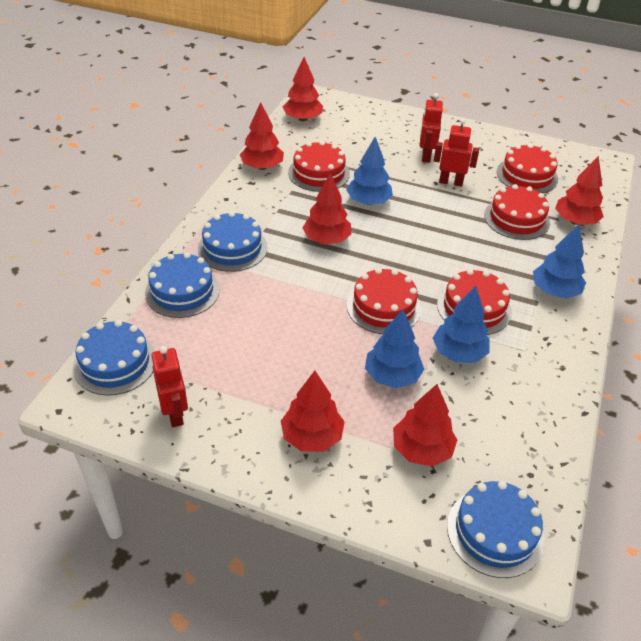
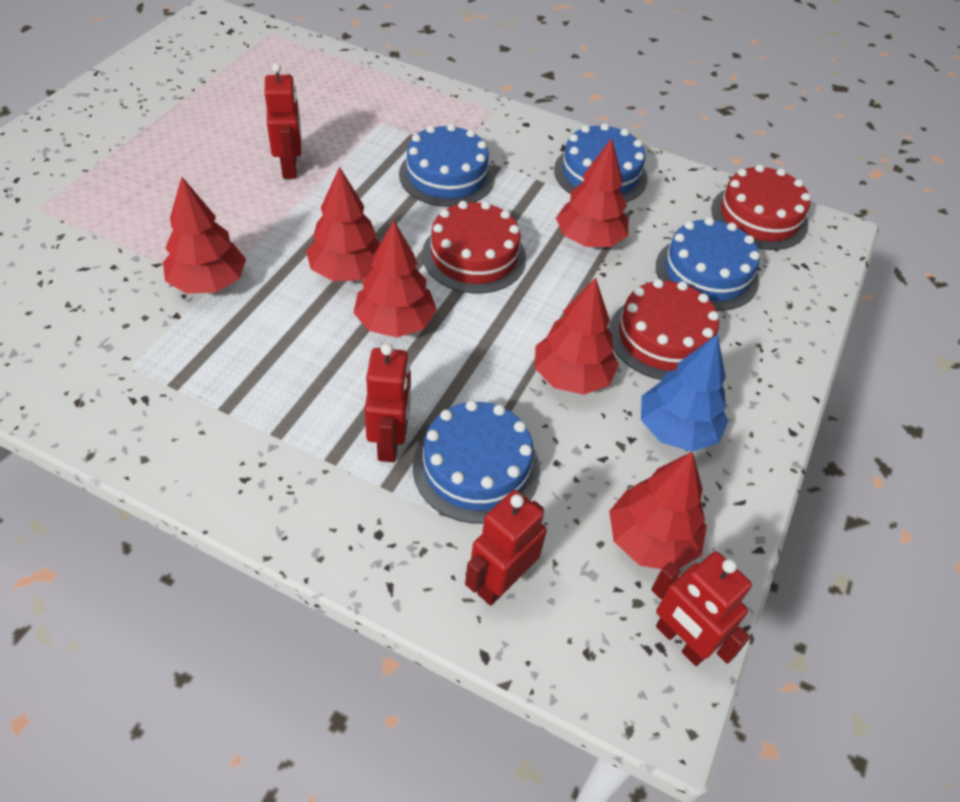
blue tree: [346,137,393,205] [365,309,424,388] [433,286,490,363] [533,225,586,298] = 4 -> [641,334,729,452] = 1
red cake: [288,141,350,192] [347,268,421,334] [437,269,512,335] [484,184,550,240] [497,144,558,193] = 5 -> [422,201,526,293] [609,279,719,380] [711,164,811,250] = 3
red robot: [151,346,188,427] [420,93,443,163] [434,118,479,187] = 3 -> [265,63,301,179] [364,343,411,462] [465,490,547,605] [651,551,752,666] = 4

